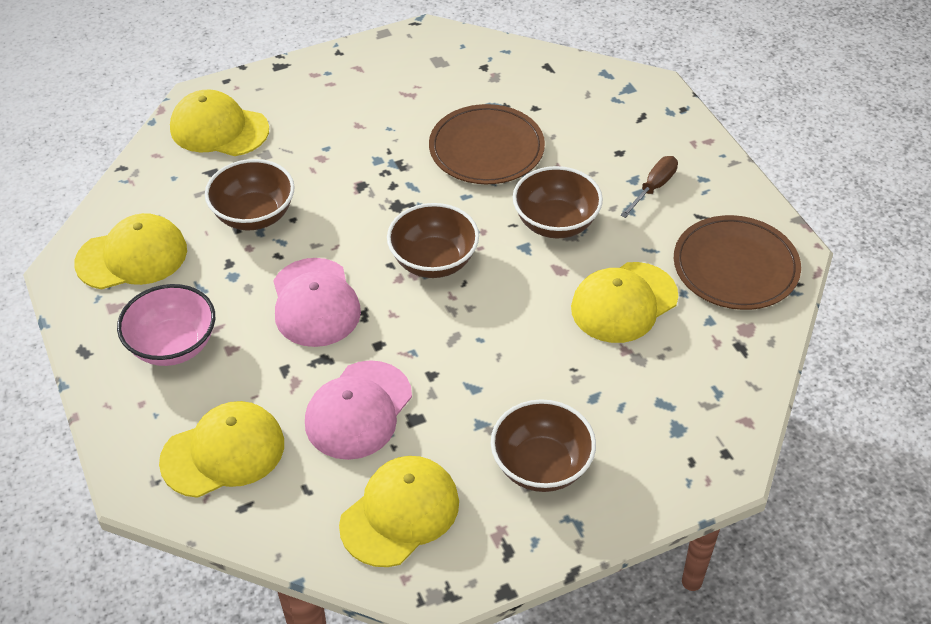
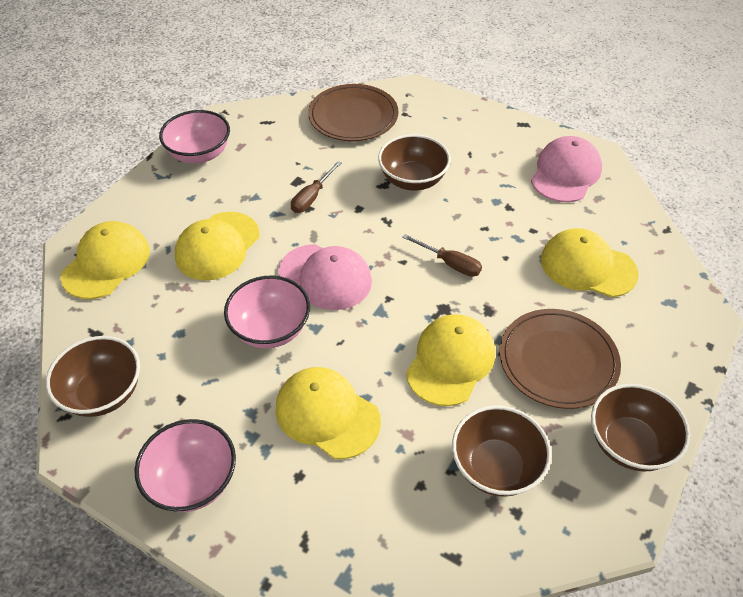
brown screwdriver: [620,156,678,218] = 1 -> [291,161,342,213] [402,234,482,277] = 2
pink bowl: [117,284,215,366] = 1 -> [134,419,236,512] [159,110,230,164] [224,275,310,348] = 3

